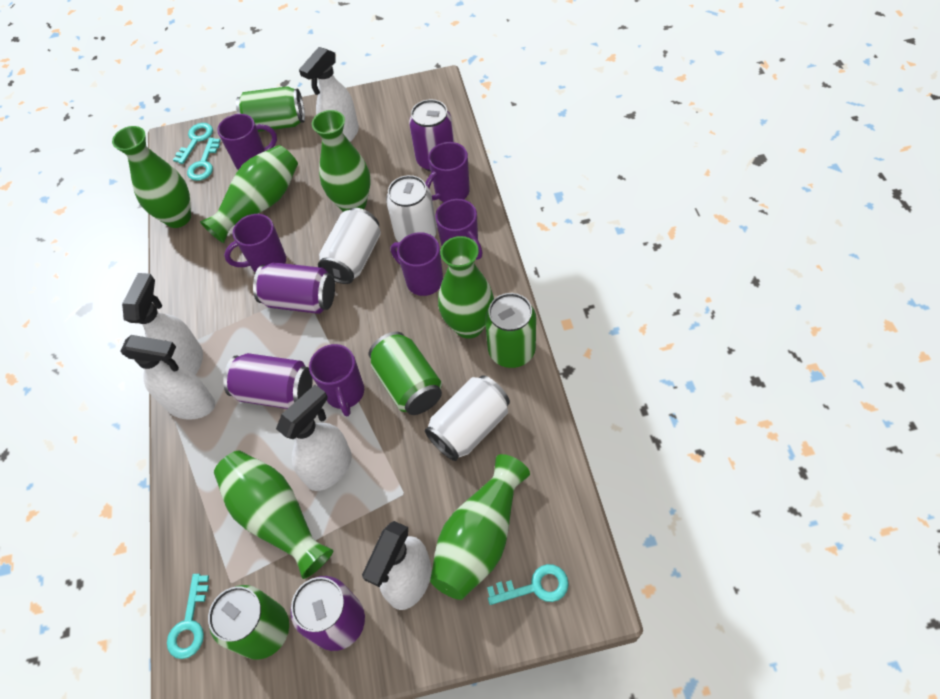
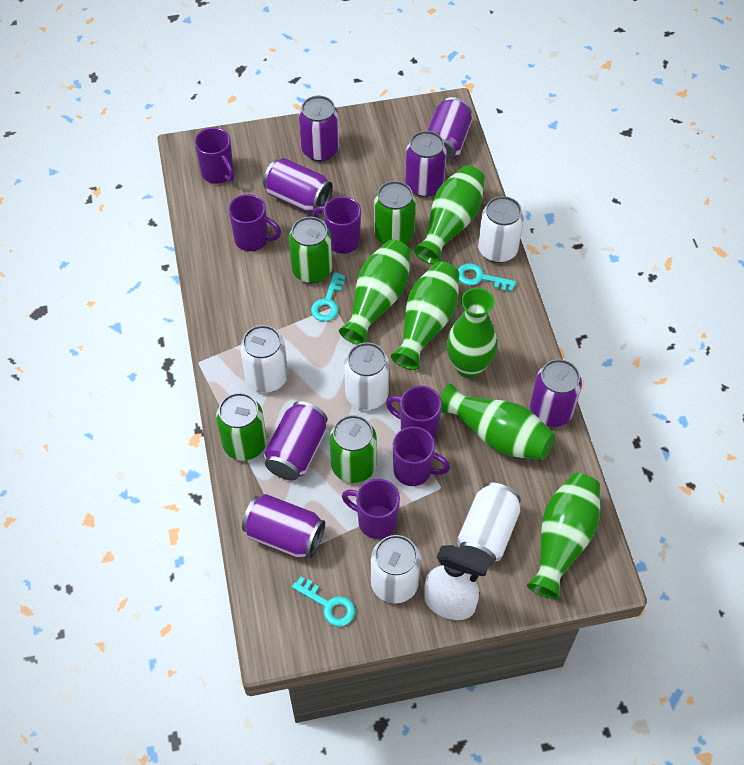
purple can: [223,353,313,409] [253,262,335,314] [290,576,365,651] [409,99,454,171] = 4 -> [242,494,325,558] [263,158,333,213] [264,401,328,480] [299,96,339,161] [405,131,447,197] [427,97,472,162] [530,359,582,427] = 7
turquoise key: [167,574,209,659] [173,123,213,164] [187,138,221,181] [487,564,569,605] = 4 -> [292,577,355,627] [311,272,345,322] [458,263,516,292] = 3
white can: [318,208,381,284] [386,175,437,242] [425,375,510,461] = 3 -> [240,325,288,392] [344,342,389,410] [371,535,421,604] [457,483,521,566] [478,196,524,263] = 5
white spray bottle: [120,335,215,420] [122,273,203,375] [276,385,352,491] [299,47,359,142] [362,521,432,610] = 5 -> [424,545,490,620] = 1

